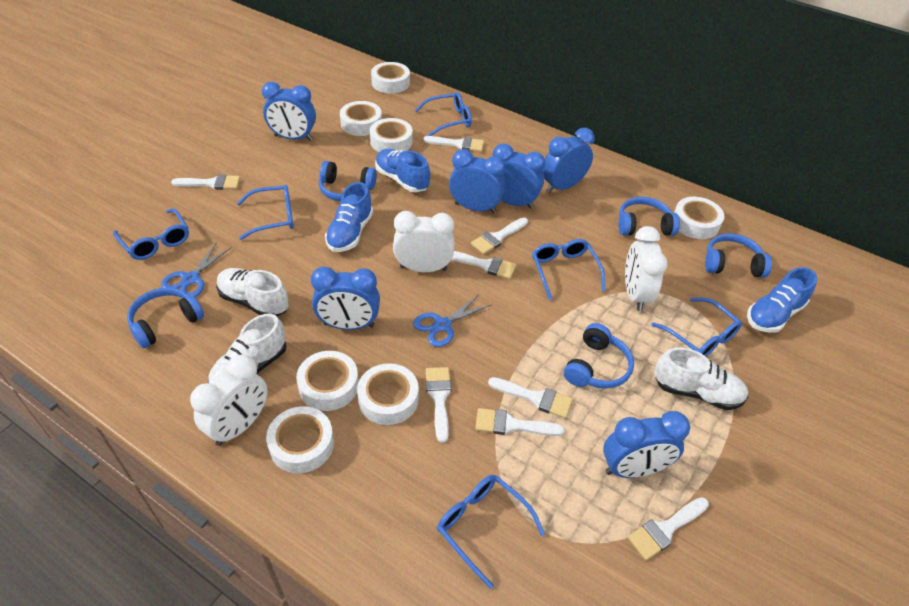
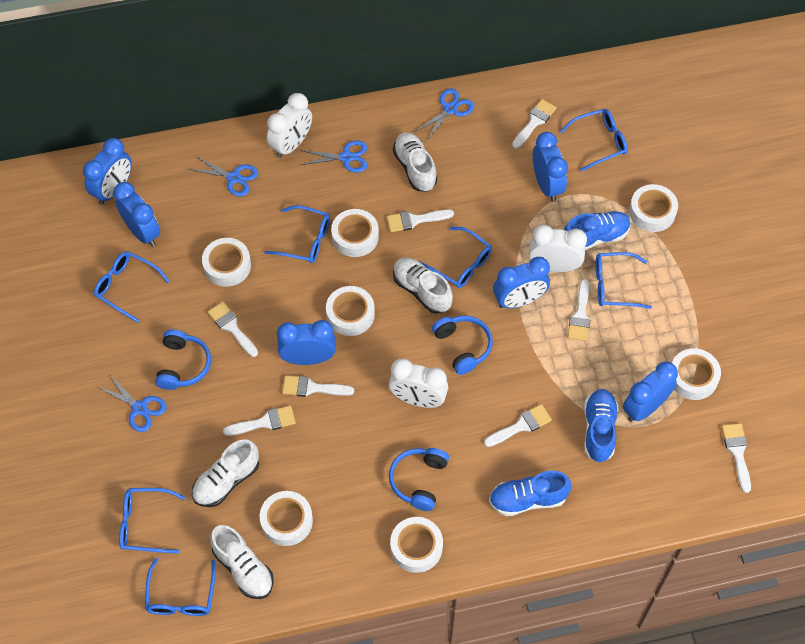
blue glasses: [113,208,189,260] [237,185,294,240] [415,92,472,136] [437,475,545,589] [532,239,605,301] [651,298,742,356] = 6 -> [94,251,170,323] [119,488,185,553] [145,558,216,616] [264,205,330,263] [419,227,492,288] [560,109,628,172] [596,252,652,309] = 7
blue headphones: [127,288,204,348] [319,161,377,201] [564,323,634,389] [618,197,680,236] [705,234,772,278] = 5 -> [155,329,211,390] [389,448,449,511] [432,316,493,375] = 3
blue scissors: [161,242,232,297] [413,294,492,347] = 2 -> [96,374,167,432] [189,155,258,196] [300,140,368,172] [415,88,474,141] = 4
white shoe: [208,314,287,383] [216,268,289,316] [654,347,748,410] = 3 -> [192,439,259,507] [210,525,274,599] [393,132,437,192] [393,257,453,314] = 4

